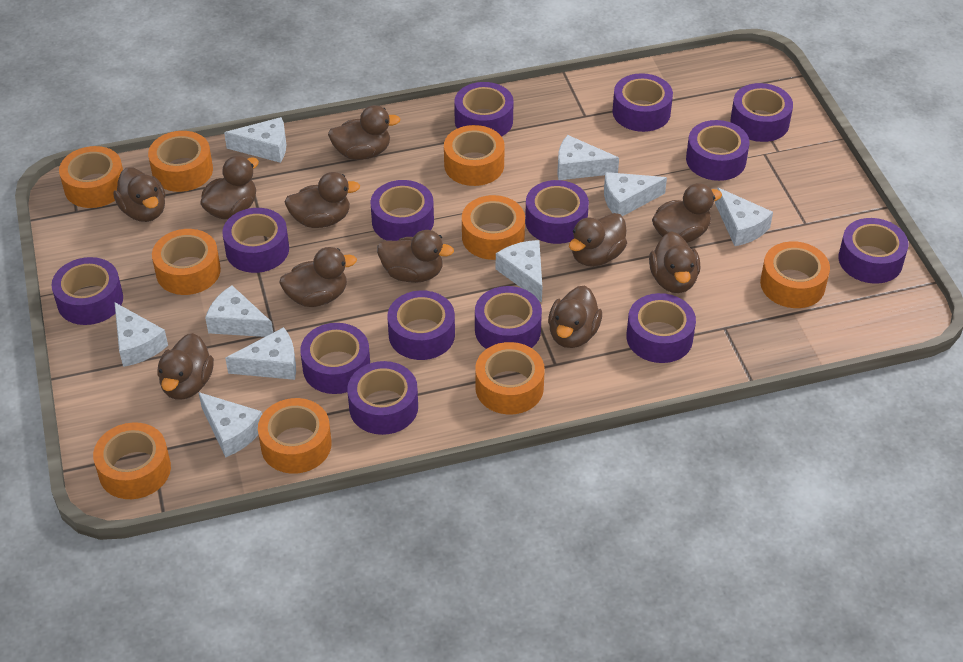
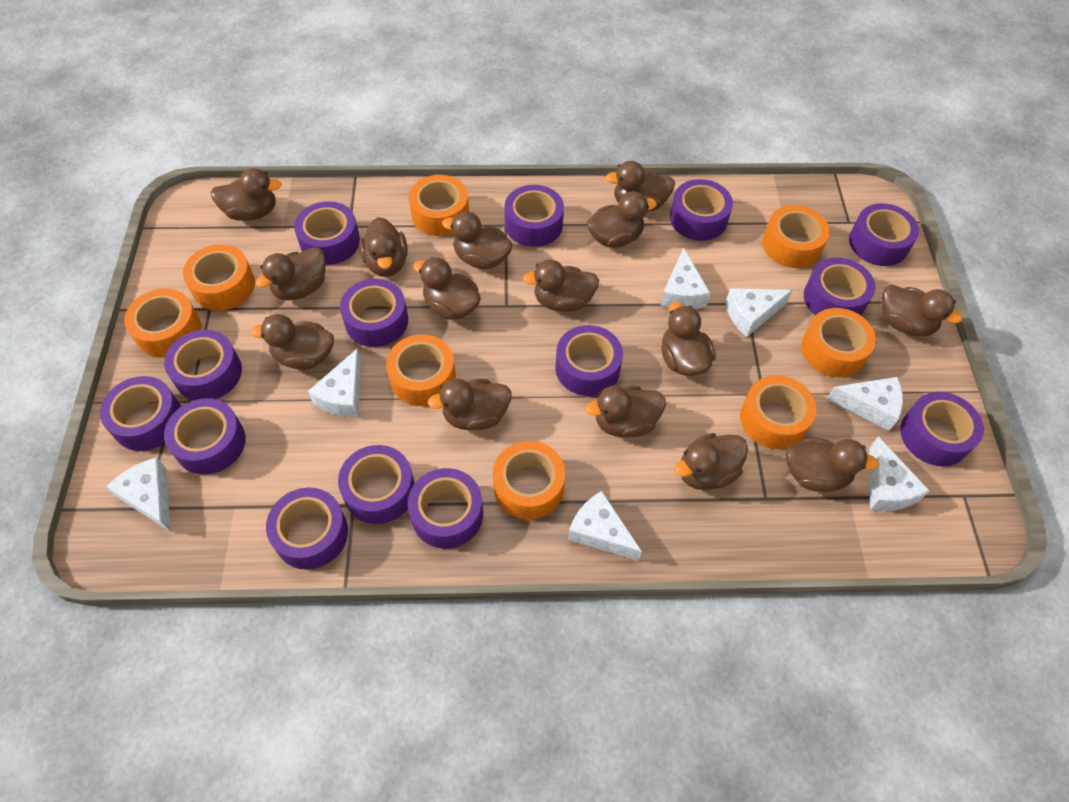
brown duck: [113,167,165,222] [157,333,214,400] [200,156,259,220] [279,247,357,307] [285,172,360,228] [328,105,401,160] [377,230,454,283] [548,286,602,348] [569,213,627,267] [649,231,700,293] [652,183,722,243] = 11 -> [211,168,282,221] [250,314,334,370] [255,247,326,300] [359,217,408,277] [413,257,481,320] [427,379,512,430] [442,211,513,269] [523,260,599,312] [585,386,666,437] [587,191,657,248] [605,161,675,212] [661,302,716,376] [674,433,748,490] [786,438,879,492] [881,284,962,336] = 15
orange tape: [59,146,123,208] [93,422,171,499] [148,131,213,192] [152,229,221,295] [258,398,332,474] [444,125,505,186] [462,195,525,260] [475,342,545,414] [760,241,830,308] = 9 -> [124,288,201,358] [183,245,255,311] [386,334,456,406] [409,175,469,236] [493,441,565,519] [740,375,817,449] [762,205,830,268] [801,308,876,377] = 8
white cheese: [114,302,168,367] [198,392,262,458] [205,285,273,337] [224,117,286,163] [225,327,296,380] [496,240,542,303] [557,135,619,180] [604,172,667,216] [715,187,773,246] = 9 -> [106,457,171,532] [308,348,361,417] [568,491,642,561] [661,248,710,309] [725,288,793,337] [827,377,903,431] [869,437,930,511] = 7

